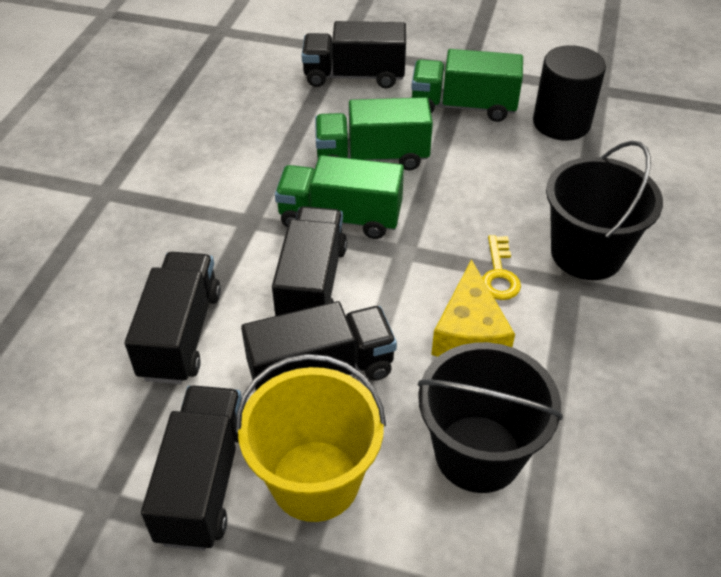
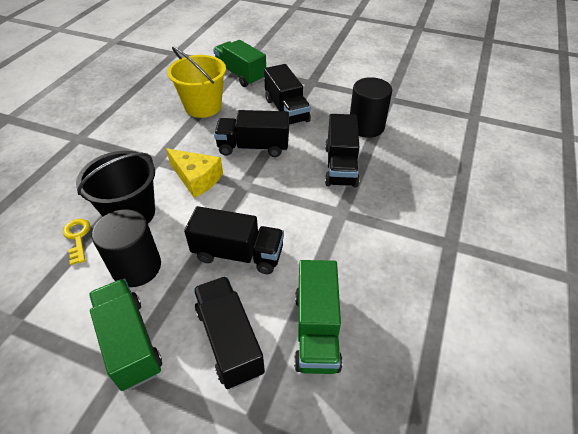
black bucket: [418,342,563,493] [546,141,663,280] = 2 -> [76,151,155,223] = 1
black cylinder: [533,45,606,141] = 1 -> [92,209,161,287] [350,77,392,138] = 2

